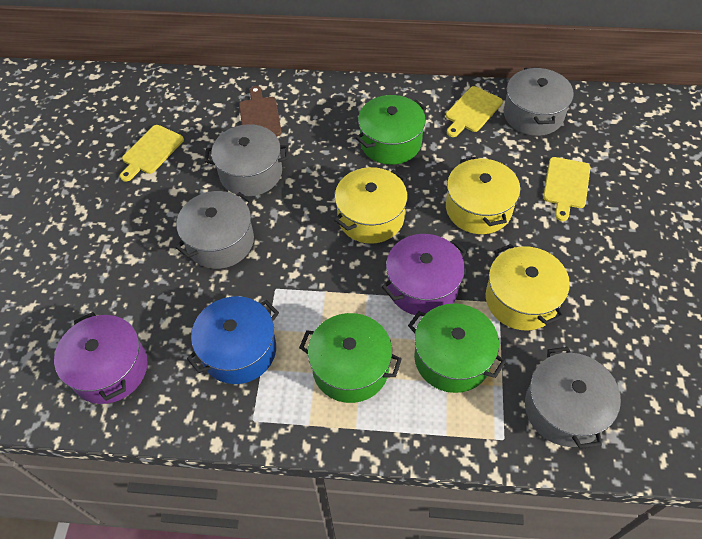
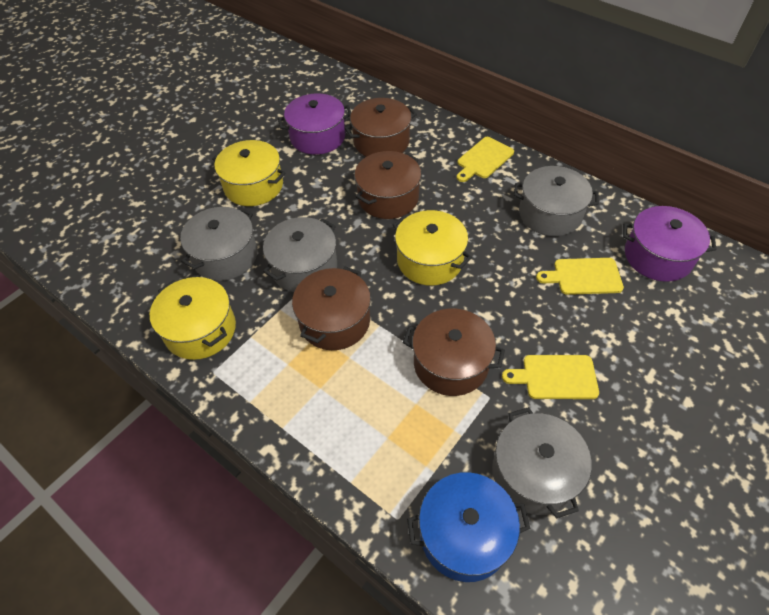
brown cutting board: [239,86,282,136] = 1 -> none = 0
brown pot: none = 0 -> [292,266,371,350] [344,98,417,157] [355,151,421,219] [403,309,505,396] = 4
green pot: [299,313,402,403] [356,95,427,165] [408,303,506,393] = 3 -> none = 0

